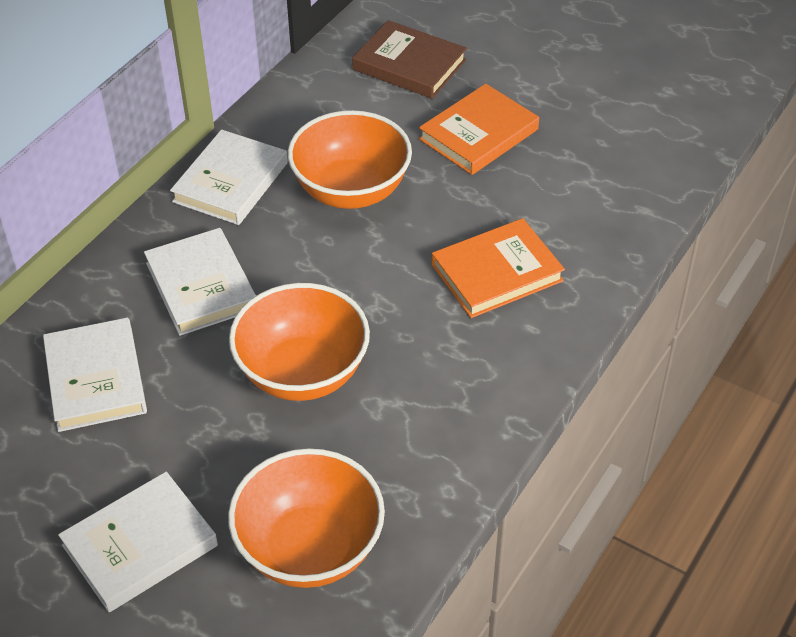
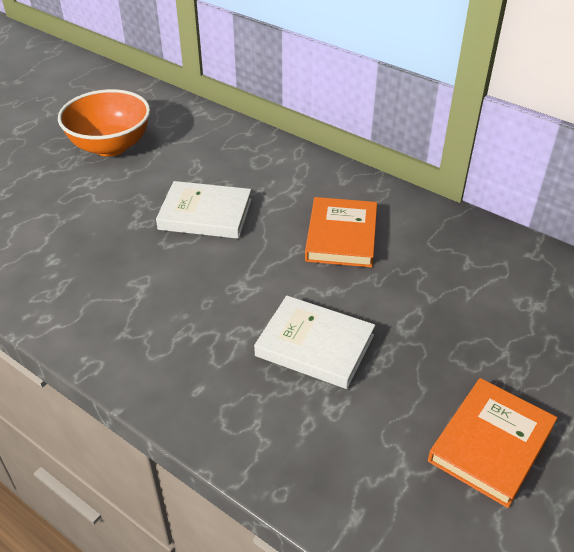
brown book: [352,20,467,99] = 1 -> none = 0
orange bowl: [228,448,385,588] [229,283,370,401] [287,110,412,209] = 3 -> [58,89,150,156] = 1
white book: [43,318,147,432] [58,472,218,612] [144,228,256,336] [170,129,288,225] = 4 -> [156,181,252,239] [254,296,375,389] = 2

